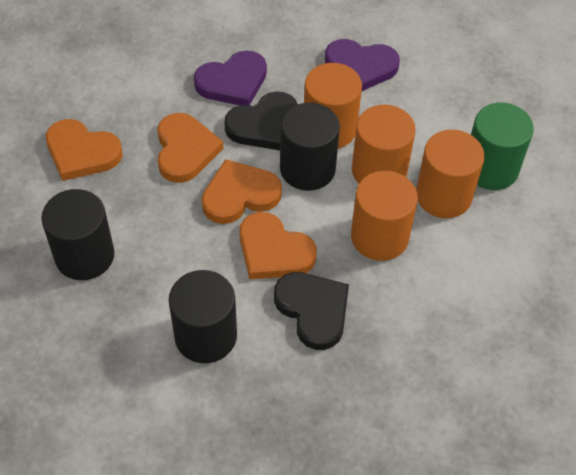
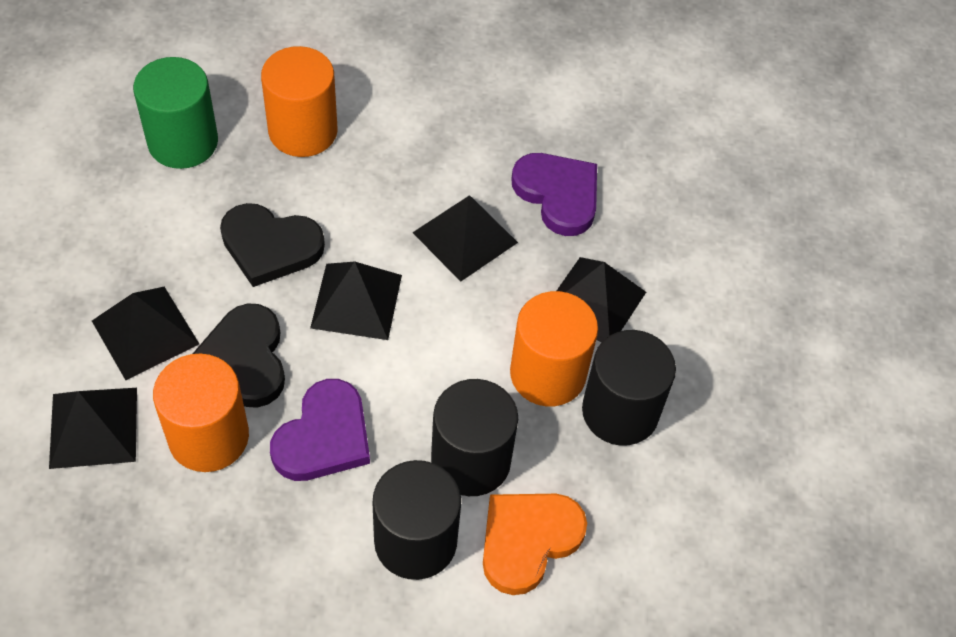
black pyramid: none = 0 -> [49,388,137,469] [92,287,199,380] [310,261,402,340] [412,195,518,282] [557,257,646,343] = 5
orange cylinder: [304,63,362,148] [351,171,418,261] [352,105,416,184] [416,130,485,218] = 4 -> [153,354,249,472] [261,46,338,157] [510,291,598,407] = 3
orange heart: [46,119,123,181] [157,113,223,183] [202,159,282,224] [240,212,317,279] = 4 -> [483,494,587,595] = 1

